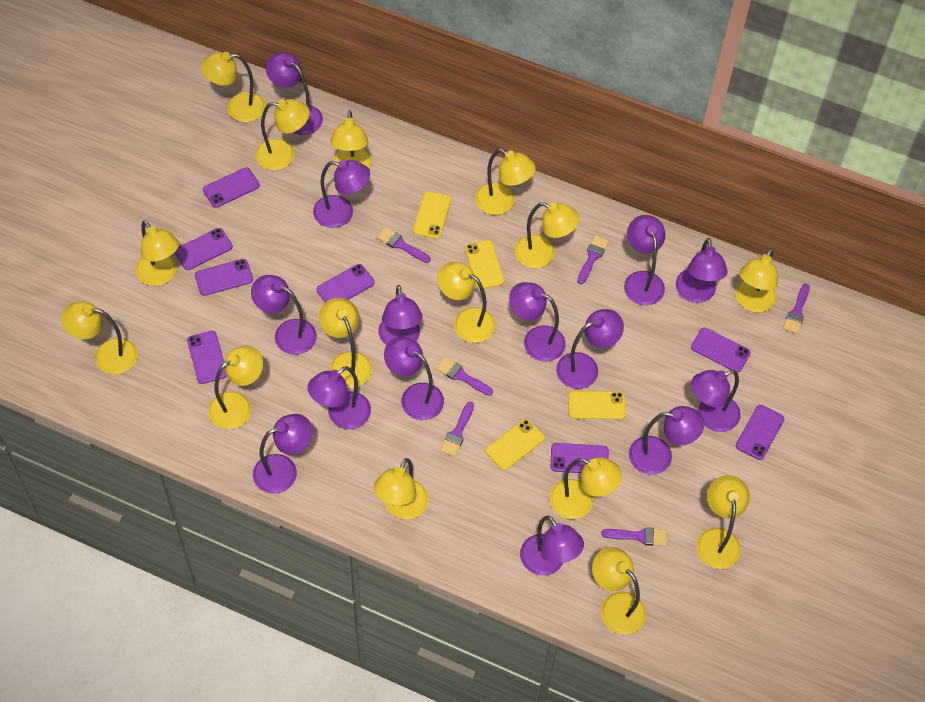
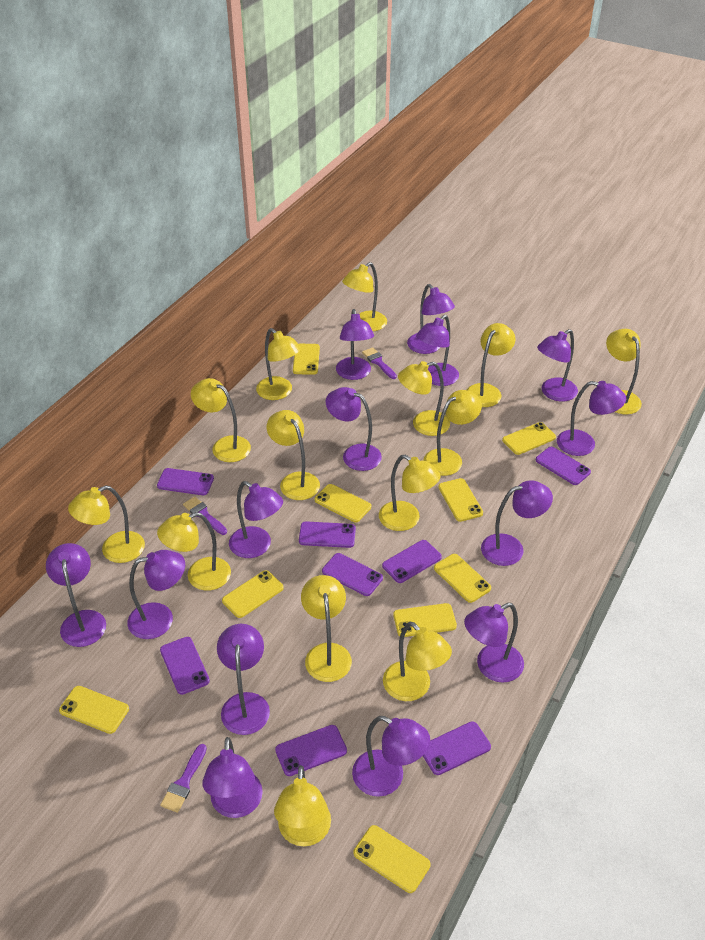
purple brush: [377,227,431,263] [436,357,493,396] [440,401,474,457] [577,235,609,284] [601,527,667,546] [783,283,810,334] = 6 -> [160,744,207,813] [183,496,227,535] [362,347,397,379] = 3
yellow lamp: [61,301,138,375] [136,220,179,286] [201,52,266,122] [208,346,263,429] [255,99,310,170] [319,298,372,388] [330,110,372,169] [373,458,429,519] [438,262,495,343] [475,149,536,215] [514,202,579,268] [550,457,622,519] [592,547,646,635] [696,475,750,569] [736,248,778,313] = 15 -> [68,485,145,563] [157,512,231,591] [191,378,251,462] [256,328,301,400] [267,410,320,500] [274,765,331,846] [301,575,352,682] [342,262,387,331] [379,455,441,531] [383,622,452,701] [398,361,450,436] [423,390,482,476] [467,323,516,407] [606,329,642,414] = 14
yellow phone: [413,191,451,239] [465,240,504,289] [486,419,545,470] [568,391,626,419] = 4 -> [59,686,129,734] [222,570,284,618] [293,344,320,375] [315,484,371,523] [354,825,431,893] [393,603,457,637] [434,554,491,603] [438,478,483,522] [502,422,556,455] = 9

